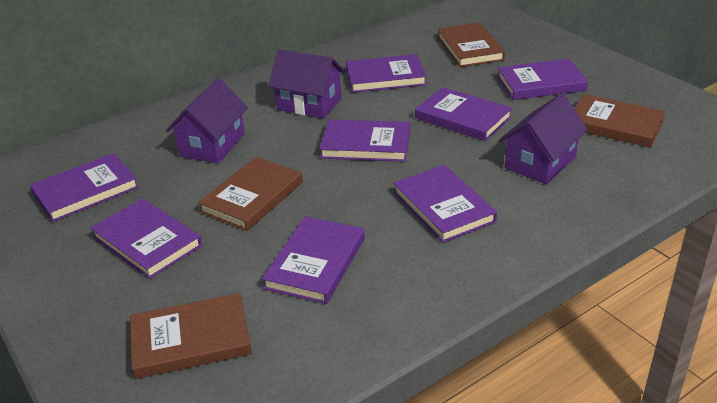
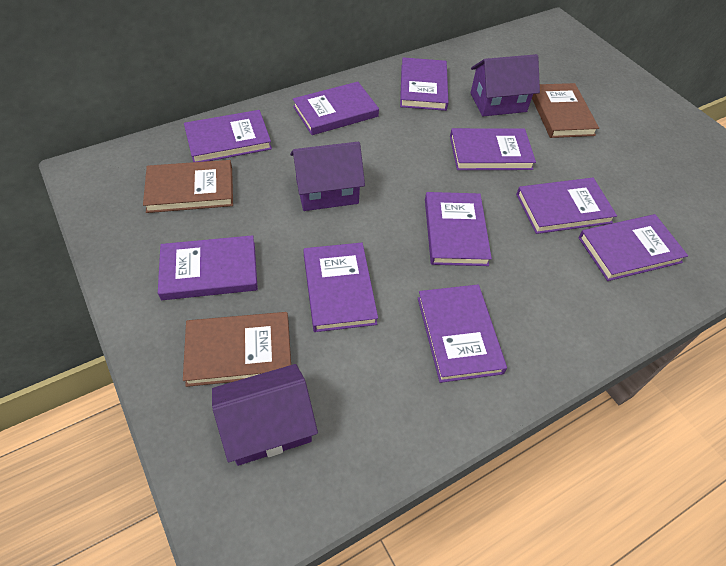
brown book: [130,293,252,379] [198,157,303,231] [438,23,505,67] [574,94,666,148] = 4 -> [143,160,233,213] [183,312,291,387] [532,83,599,138] = 3
purple book: [30,153,139,222] [90,198,202,279] [262,216,365,304] [320,120,410,162] [346,54,427,93] [393,165,497,243] [415,87,512,141] [497,59,588,100] = 8 -> [158,235,258,300] [184,110,272,162] [293,82,379,135] [303,243,378,332] [400,57,449,111] [418,285,507,383] [425,192,492,266] [450,128,536,170] [516,178,617,234] [578,214,688,281] = 10

